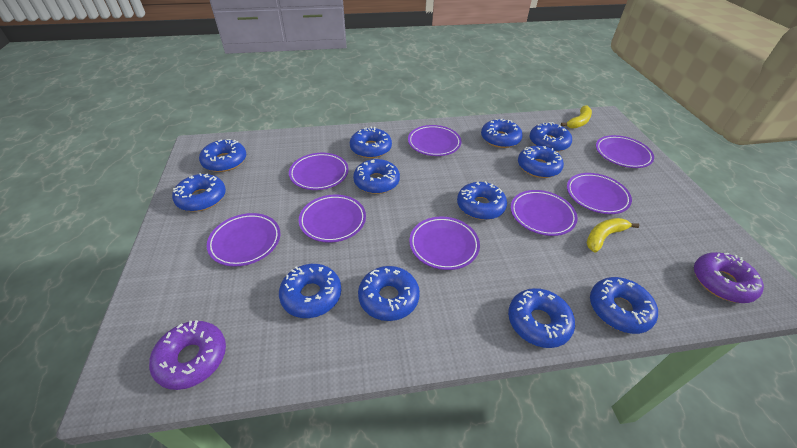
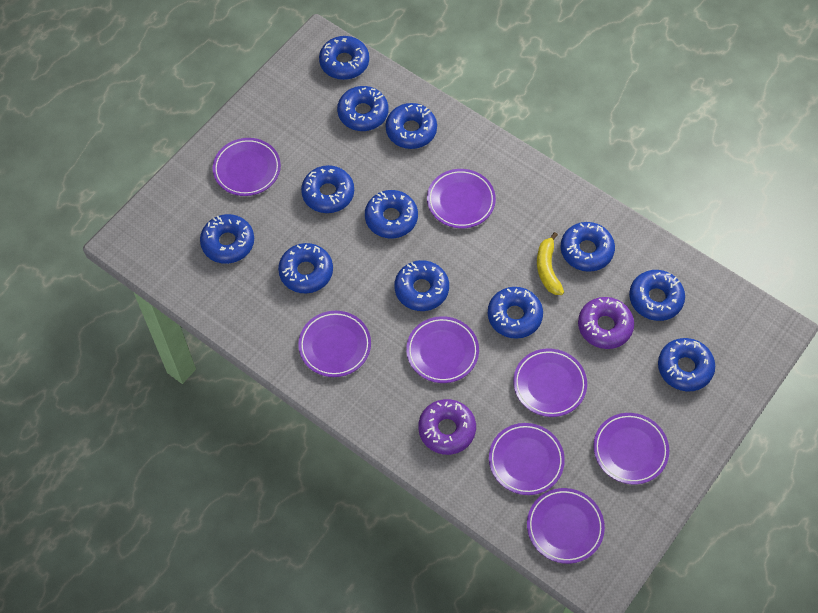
yellow banana: [561,105,592,129] [587,218,639,253] = 2 -> [537,232,564,295] = 1

